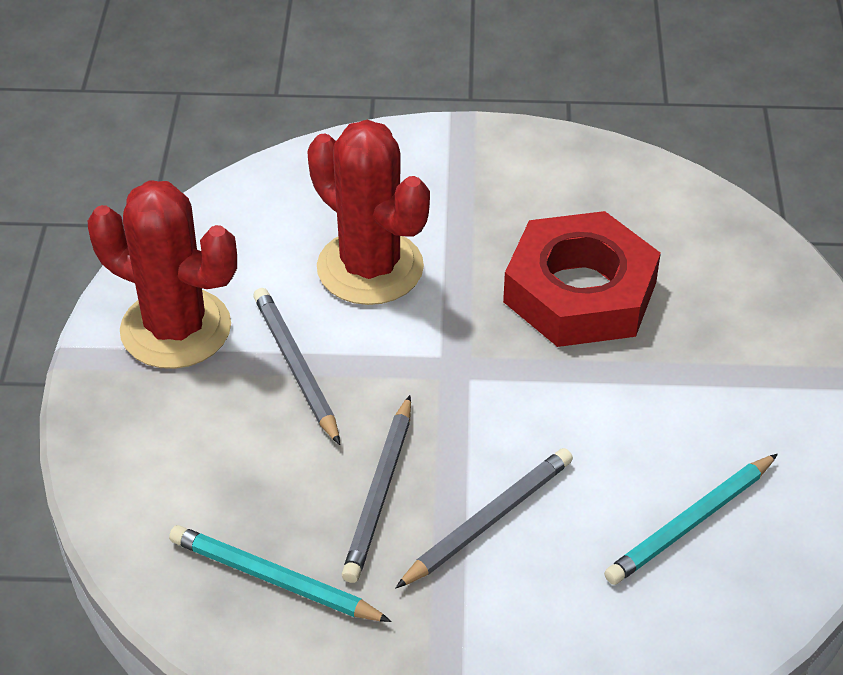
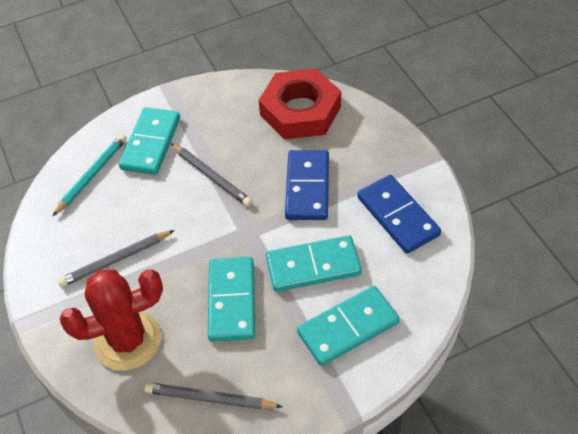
blue domino: none = 0 -> [285,150,329,220] [357,175,441,254] = 2
red cactus: [88,180,237,369] [307,120,430,305] = 2 -> [59,269,163,371] = 1
turquoise domino: none = 0 -> [119,107,180,175] [208,257,255,342] [266,235,362,292] [297,286,400,366] = 4
turquoise pencil: [169,525,391,622] [604,454,778,585] = 2 -> [53,134,127,216] = 1

